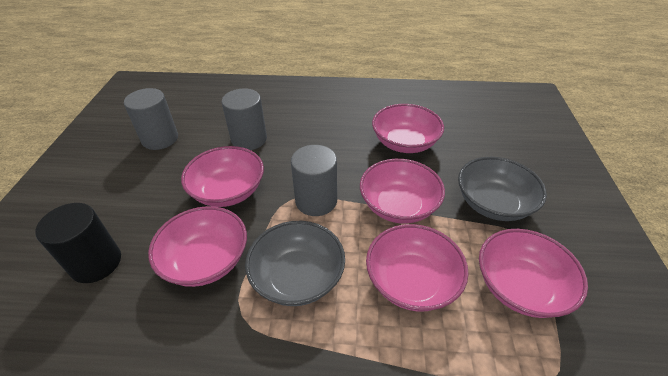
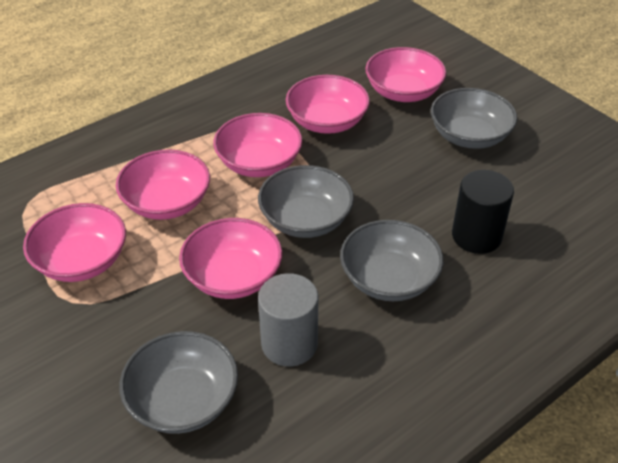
grey bowl: [245,221,345,306] [458,157,547,221] = 2 -> [120,331,238,434] [258,165,354,238] [340,220,443,301] [431,88,517,149] = 4
grey cylinder: [124,88,178,150] [222,88,267,150] [291,145,337,216] = 3 -> [258,273,318,367] = 1

